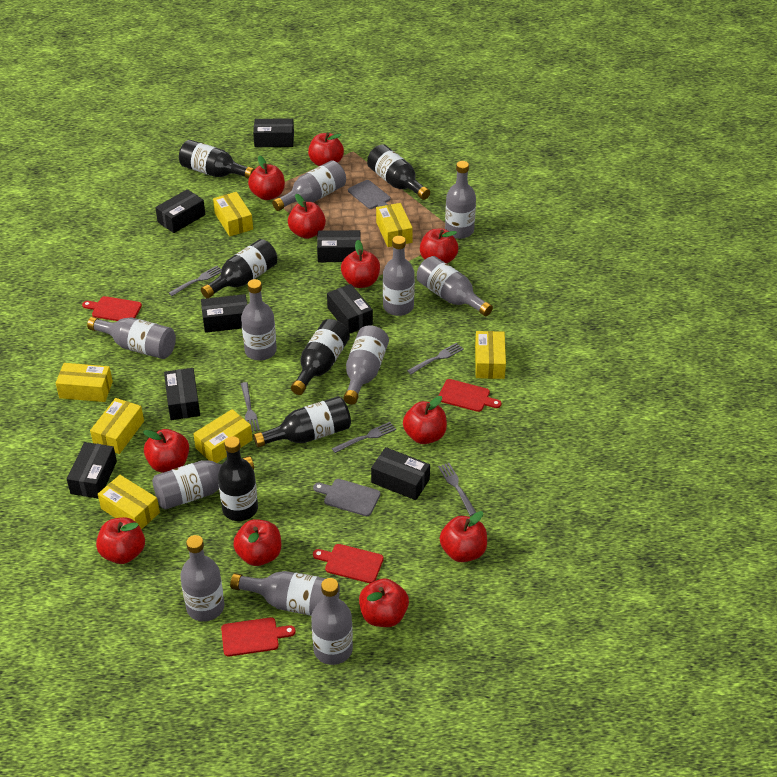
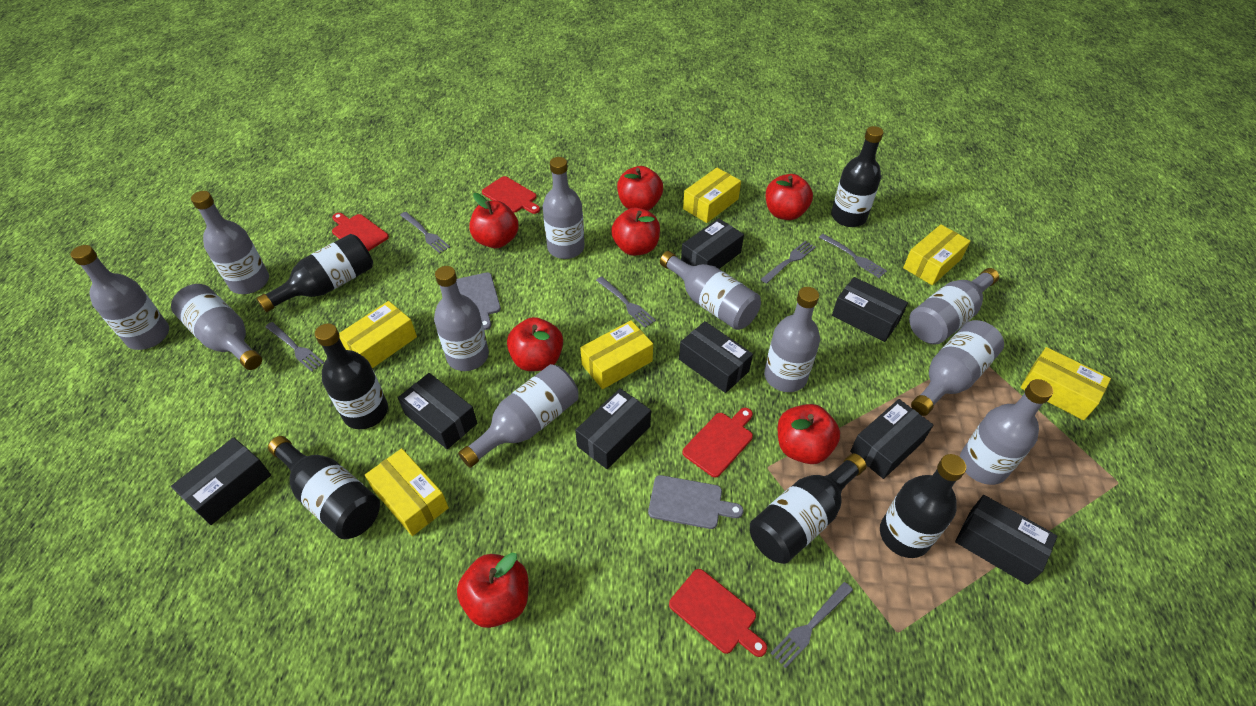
grey fork: [169,266,221,296] [241,382,260,432] [332,422,396,453] [407,343,464,374] [438,463,477,516] = 5 -> [265,322,324,372] [400,212,450,254] [596,276,656,328] [761,241,816,284] [771,582,853,668] [819,234,887,278] = 6
red apple: [96,517,145,564] [143,429,189,473] [233,519,281,566] [248,156,285,200] [288,194,326,239] [308,133,344,166] [341,240,380,288] [359,578,409,627] [403,396,447,444] [420,229,458,263] [440,511,487,562] = 11 -> [457,553,529,628] [469,193,519,248] [507,317,563,371] [611,208,660,256] [617,166,663,211] [766,174,813,220] [777,404,840,464] = 7
yellow box: [56,363,113,402] [90,398,144,454] [98,475,160,530] [193,409,253,463] [213,192,253,236] [376,203,413,247] [475,331,506,379] = 7 -> [339,301,417,368] [365,448,449,536] [580,320,653,389] [683,168,741,223] [903,224,970,285] [1020,347,1111,420] = 6

